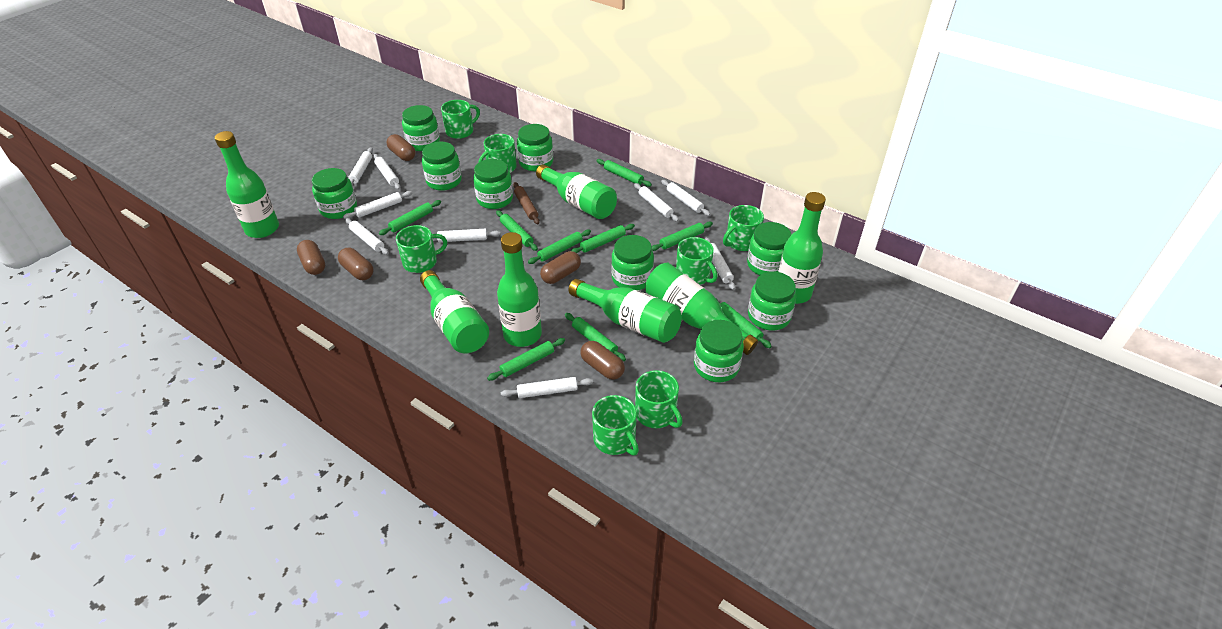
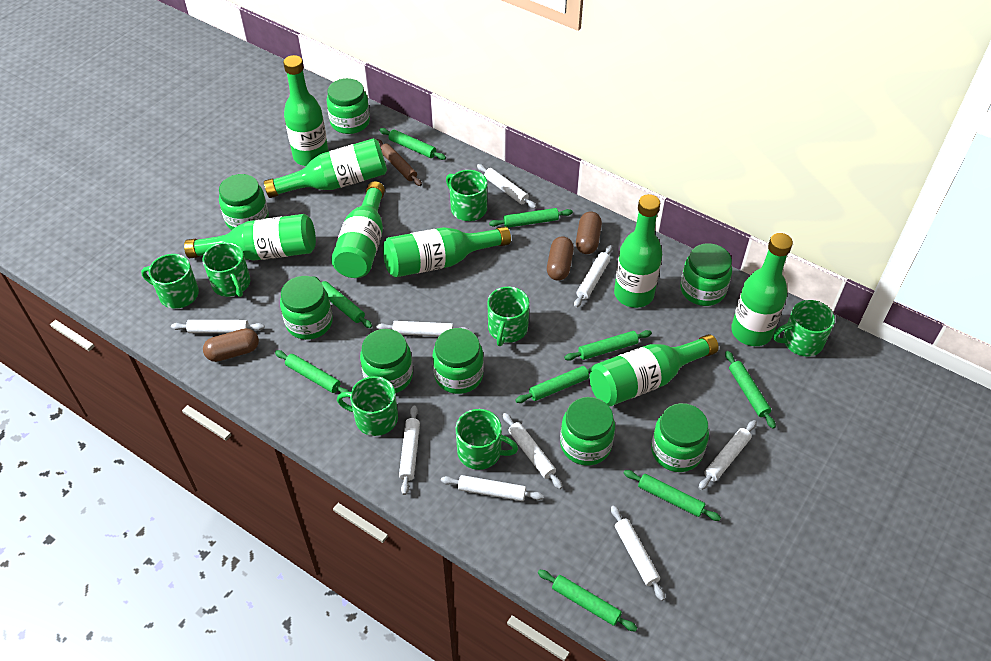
brown capsule: [297,240,325,275] [338,248,374,280] [387,134,416,161] [540,251,581,284] [581,341,625,380] = 5 -> [203,328,259,362] [547,237,574,281] [576,212,602,254] = 3
green bottle: [214,131,279,238] [420,270,489,353] [497,232,542,347] [536,164,617,219] [569,279,682,343] [645,263,758,355] [778,192,826,304] = 7 -> [184,214,316,261] [264,138,387,198] [283,55,329,166] [331,181,385,278] [383,226,511,278] [590,334,719,406] [614,194,662,308] [731,233,793,346] = 8
green jar: [312,168,357,219] [402,105,440,151] [422,142,462,191] [473,159,513,209] [517,124,553,171] [611,235,654,290] [694,320,744,382] [747,222,791,275] [748,271,796,331] = 9 -> [219,174,269,230] [280,276,333,340] [327,78,370,134] [360,329,413,393] [433,328,484,394] [560,397,615,466] [651,403,709,472] [680,243,732,306] = 8

